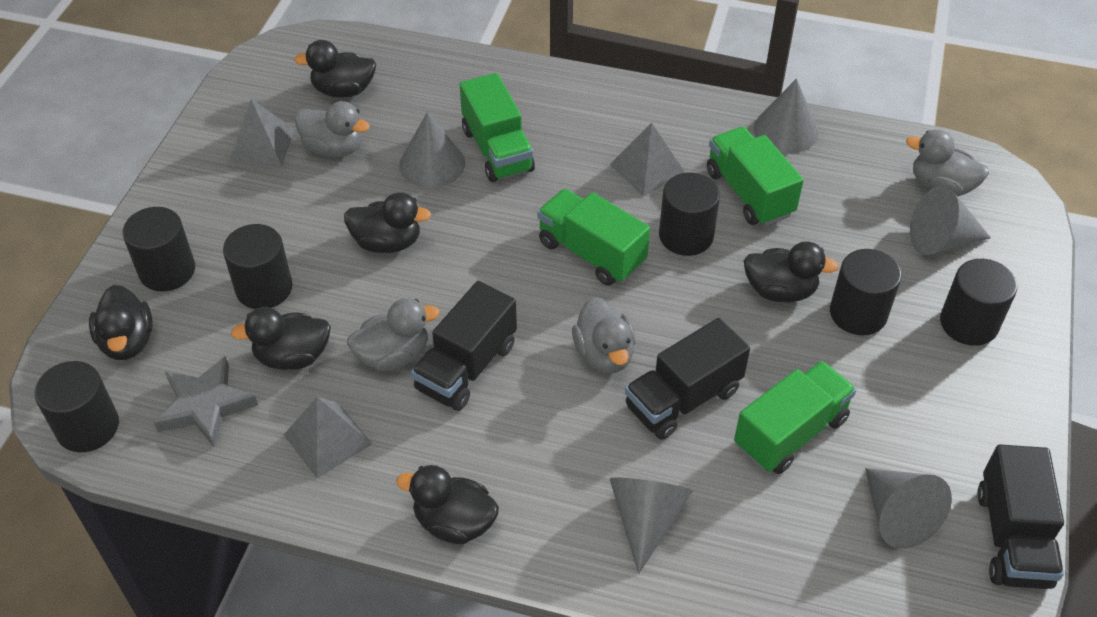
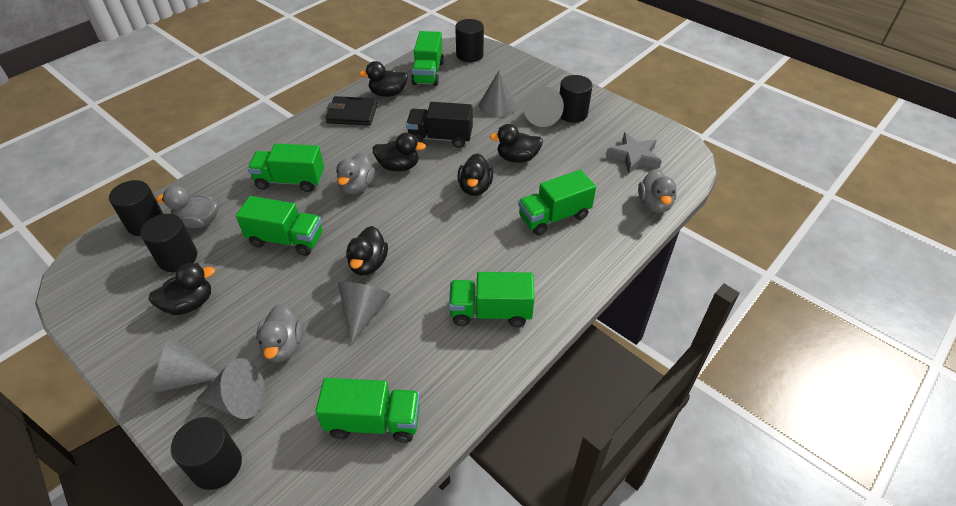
black cylinder: [35,361,119,452] [122,207,195,291] [223,224,292,309] [659,172,720,256] [830,249,902,335] [940,259,1017,346] = 6 -> [109,180,163,236] [140,214,197,272] [171,417,242,490] [455,19,484,62] [560,75,592,123] = 5
black truck: [411,281,517,411] [625,318,750,440] [977,445,1064,589] = 3 -> [406,102,473,148] = 1
black wallet: none = 0 -> [325,96,378,126] = 1
green truck: [460,73,535,182] [537,189,650,286] [707,127,804,226] [734,361,856,474] = 4 -> [236,196,322,256] [248,144,324,192] [315,378,420,443] [411,31,444,86] [449,272,535,327] [518,170,596,236] = 6
grey pyramid: [229,99,295,166] [284,397,372,478] [610,122,685,196] = 3 -> none = 0

